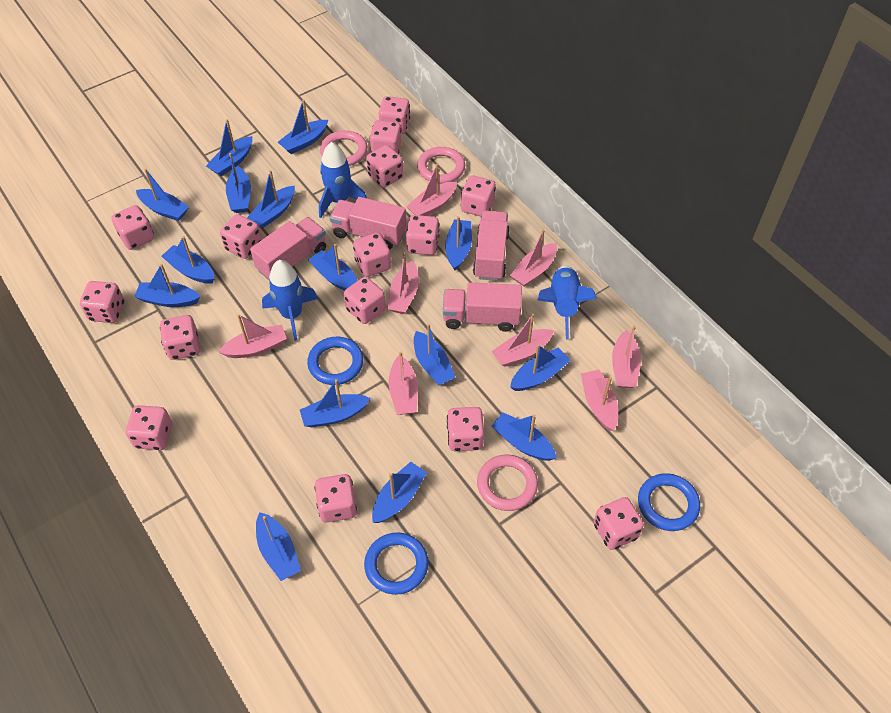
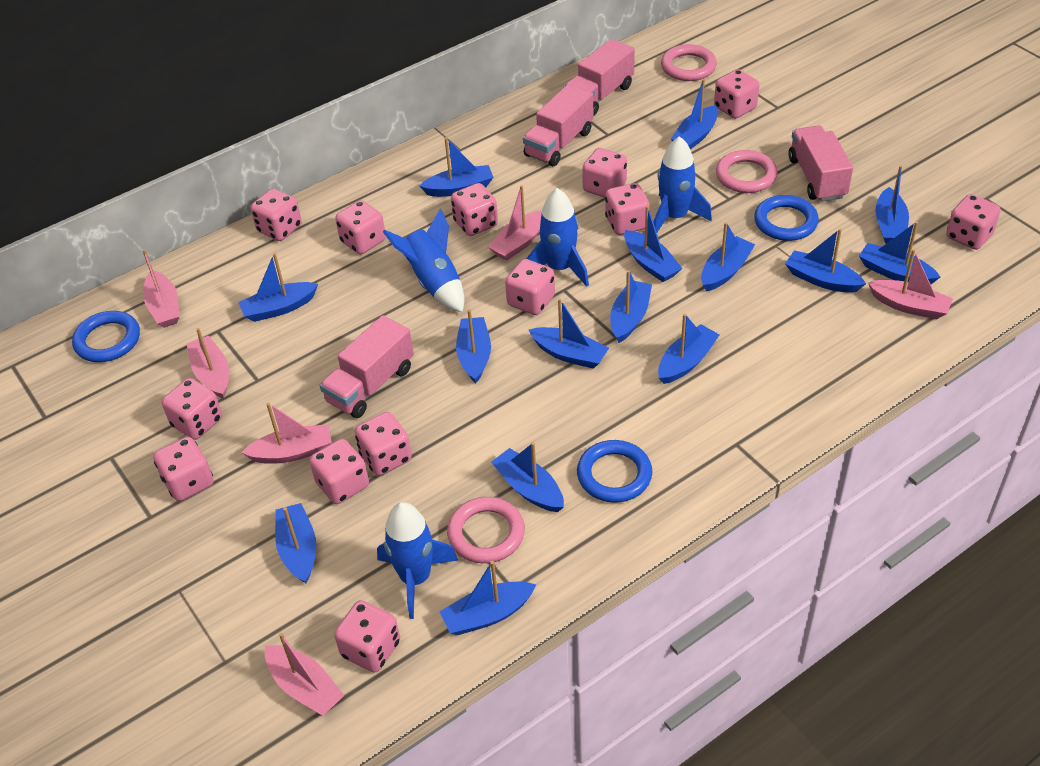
blue rocket: [262,260,318,341] [319,142,367,218] [538,265,597,339] = 3 -> [377,502,458,619] [383,208,464,313] [526,188,589,287] [653,136,712,232] = 4
pink boat: [218,314,287,358] [388,252,419,314] [389,352,418,415] [406,163,457,216] [492,314,554,367] [510,229,557,287] [581,370,618,431] [612,325,641,388] = 8 -> [143,249,179,328] [187,328,229,399] [241,403,332,463] [265,633,345,716] [488,185,542,261] [868,249,953,319] = 6
pink dice: [80,281,124,323] [111,205,154,250] [126,405,172,450] [160,315,200,360] [220,214,262,259] [314,474,357,523] [344,277,386,324] [353,233,391,277] [366,145,404,188] [370,120,402,154] [379,96,410,134] [406,215,440,255] [447,407,484,451] [461,175,496,217] [594,497,644,550] = 15 -> [153,437,214,501] [162,378,222,440] [251,188,302,241] [309,439,369,504] [334,600,400,673] [335,200,386,254] [355,412,412,476] [451,183,498,236] [505,259,555,315] [582,148,627,198] [605,183,650,235] [714,69,760,119] [946,194,1001,250] = 13

